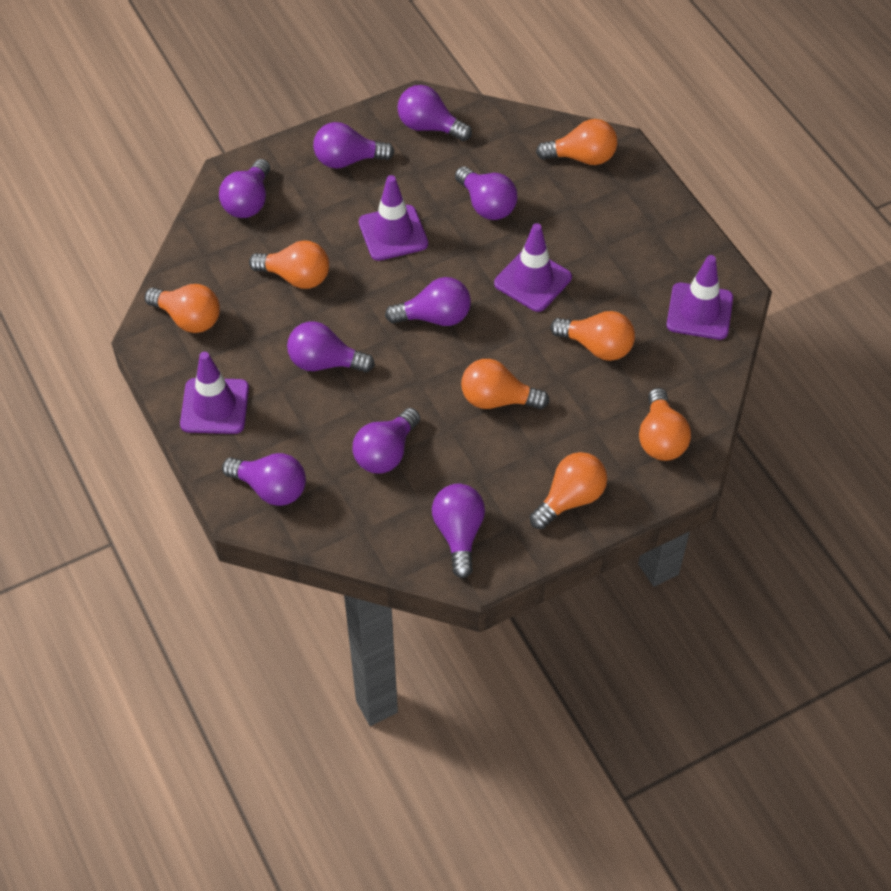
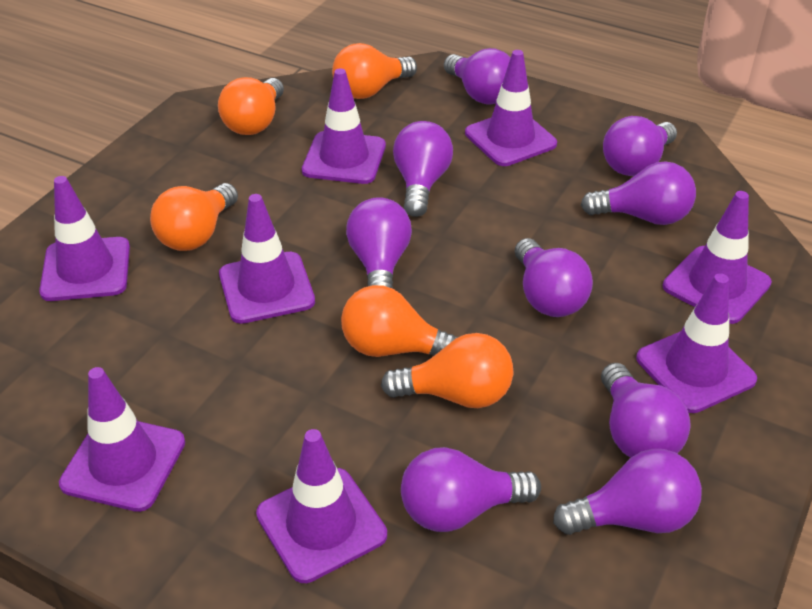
orange light bulb: [145,284,220,333] [249,240,329,289] [461,359,549,409] [530,452,607,529] [536,119,617,165] [551,311,635,361] [639,388,691,461] = 7 -> [150,183,238,251] [218,77,284,135] [332,43,417,99] [341,285,458,357] [381,333,513,408] = 5
purple traffic cone: [180,352,249,434] [359,175,428,261] [494,223,572,312] [666,255,733,340] = 4 -> [39,176,130,301] [59,367,185,512] [219,194,315,324] [256,429,387,583] [302,68,386,184] [465,50,557,166] [636,273,757,413] [663,191,772,324] = 8

